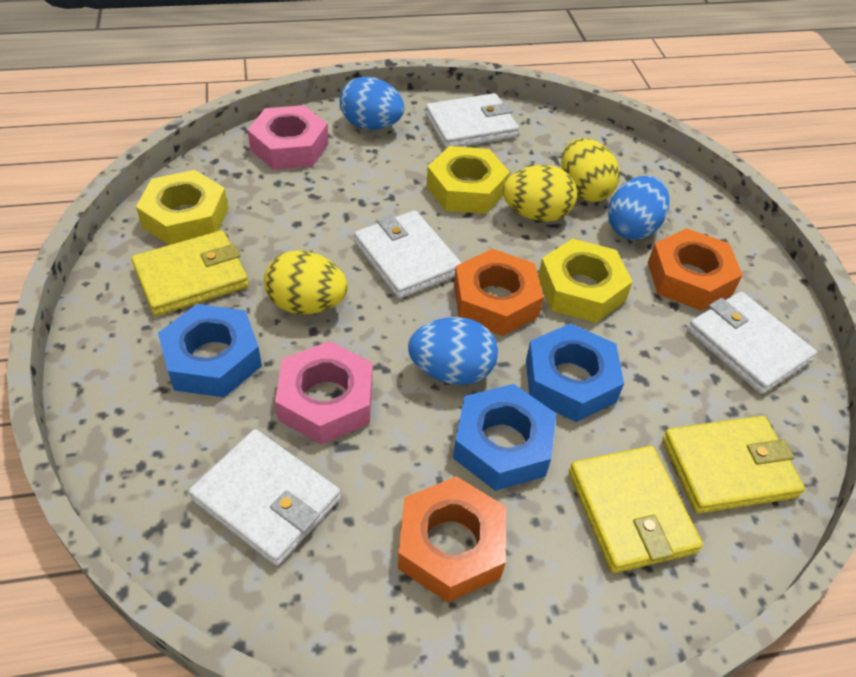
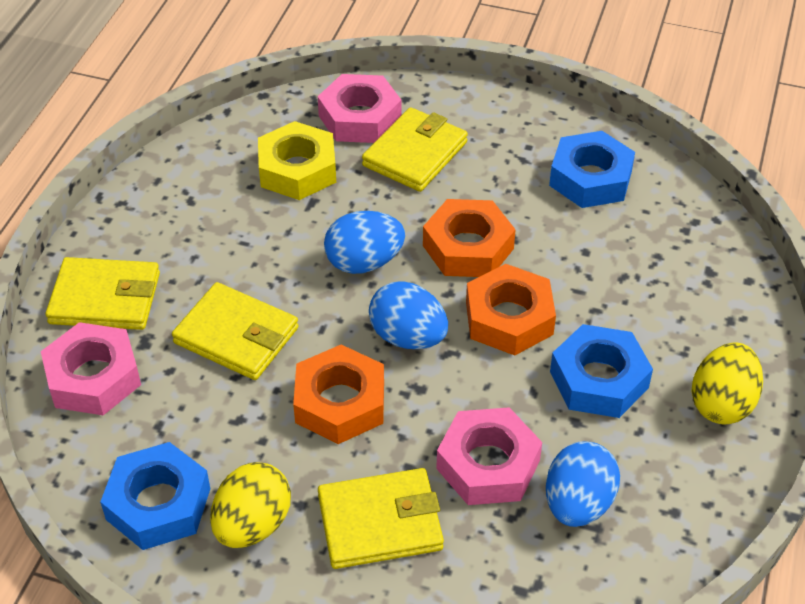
pink nut: [247,105,329,170] [275,341,373,445] = 2 -> [41,322,141,415] [318,74,402,143] [436,407,542,505] = 3
white wallet: [189,429,341,566] [354,210,461,299] [426,93,519,149] [687,292,817,394] = 4 -> none = 0
yellow egg: [264,251,348,315] [503,165,577,222] [561,138,620,202] = 3 -> [210,462,291,548] [691,342,763,425] = 2
yellow nut: [136,170,228,245] [426,146,510,214] [538,239,633,323] = 3 -> [258,121,336,200] = 1
yellow wallet: [132,230,249,316] [569,446,703,573] [662,416,805,514] = 3 -> [45,257,160,330] [172,282,298,380] [318,468,444,569] [362,107,468,192] = 4

